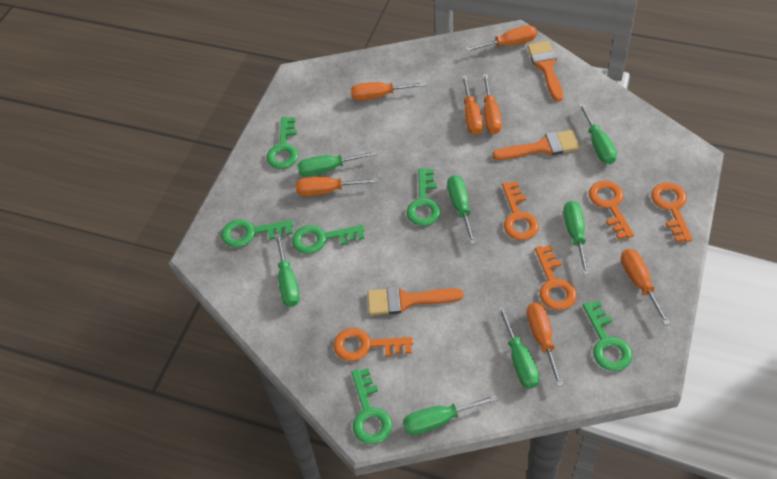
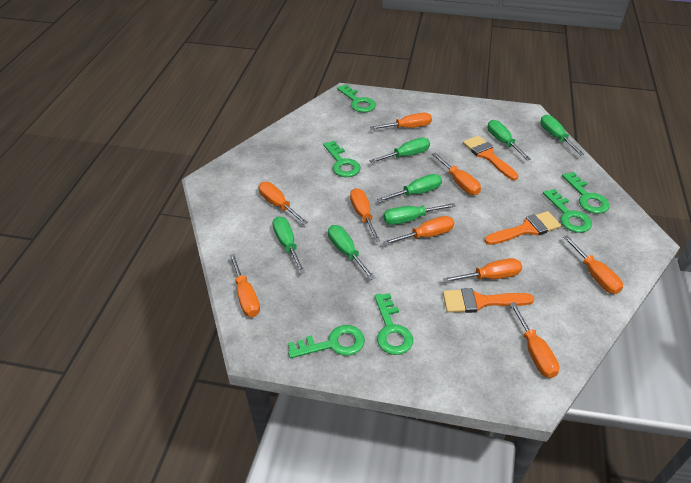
orange key: [333,328,413,361] [502,181,539,240] [535,245,577,310] [589,180,634,240] [651,182,693,242] = 5 -> none = 0
orange screwdriver: [296,177,378,196] [351,82,427,101] [461,75,483,135] [465,25,537,52] [483,74,502,134] [527,302,563,387] [621,249,671,325] = 7 -> [229,254,260,317] [259,182,308,225] [350,188,380,242] [370,113,432,130] [383,216,454,245] [432,153,481,195] [443,258,522,283] [510,302,559,378] [563,235,623,294] = 9

